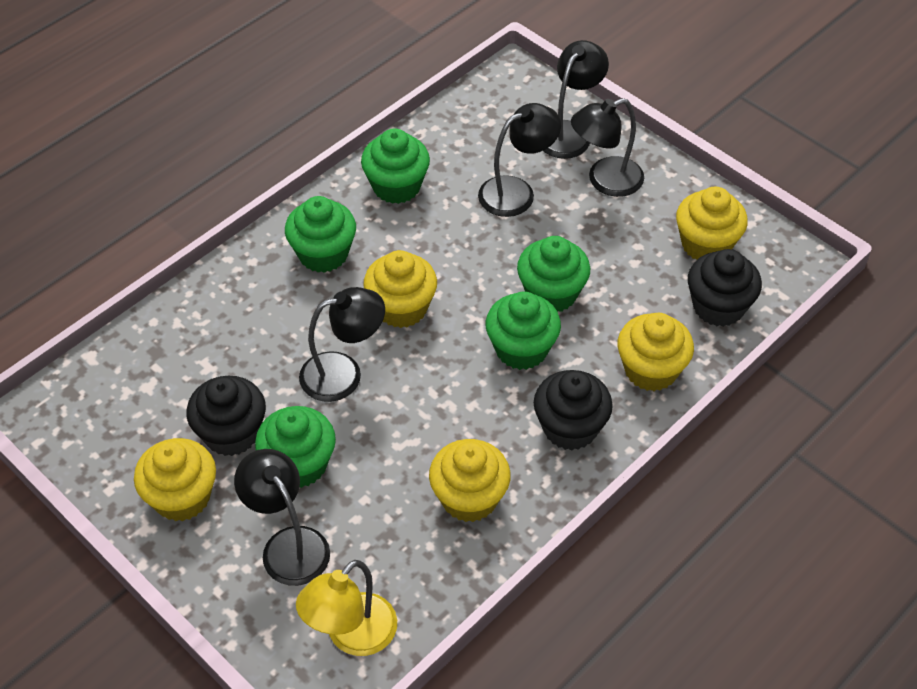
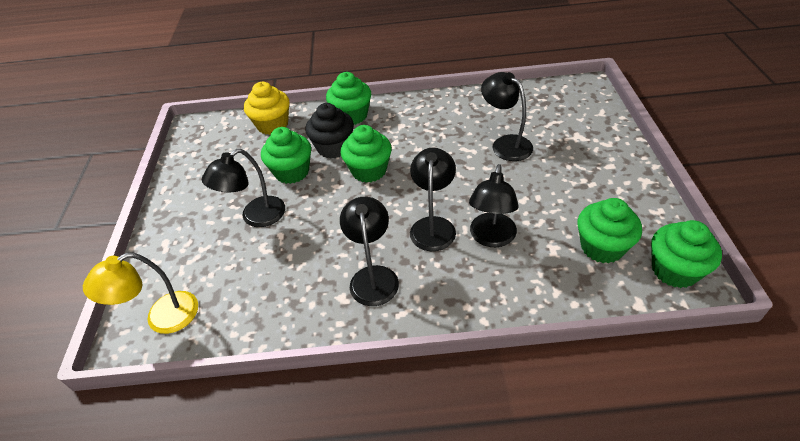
black cupcake: [186,376,266,456] [534,370,613,450] [688,249,762,327] = 3 -> [305,103,354,159] = 1
yellow cupcake: [134,438,216,521] [363,250,437,328] [429,439,511,522] [617,313,694,391] [676,187,748,260] = 5 -> [244,82,289,135] = 1

